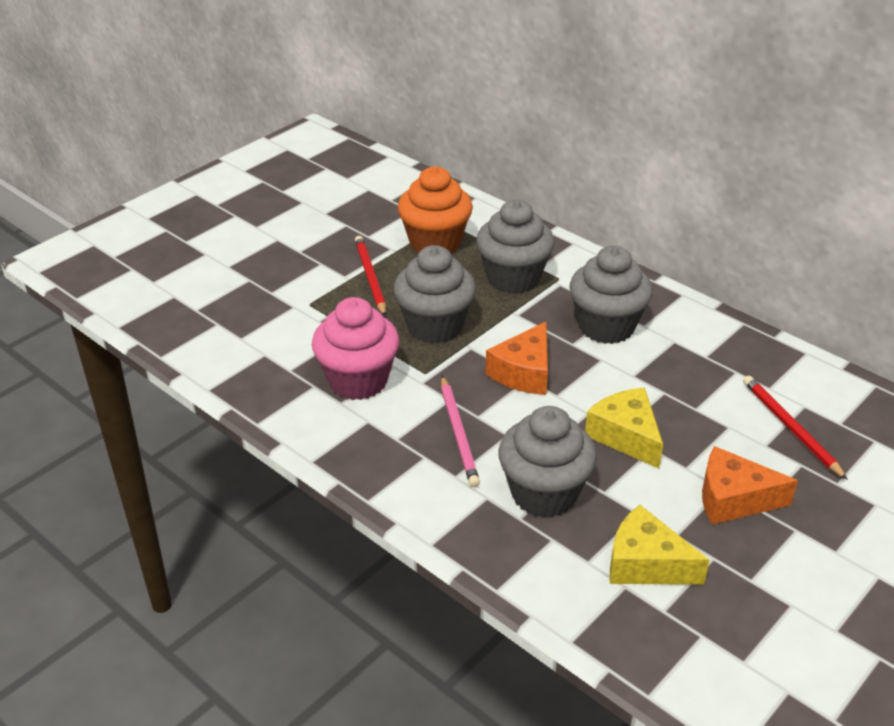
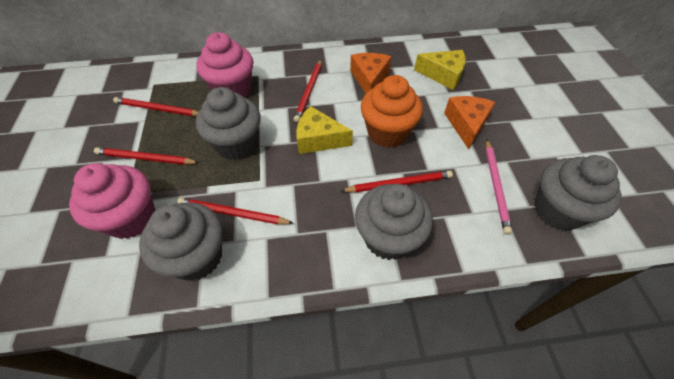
pink cupcake: [312,297,400,400] = 1 -> [69,163,156,239] [197,32,254,97] = 2
red pencil: [355,236,386,316] [743,376,848,480] = 2 -> [94,147,200,165] [113,97,198,116] [177,198,294,224] [293,59,322,122] [341,171,453,193] = 5

